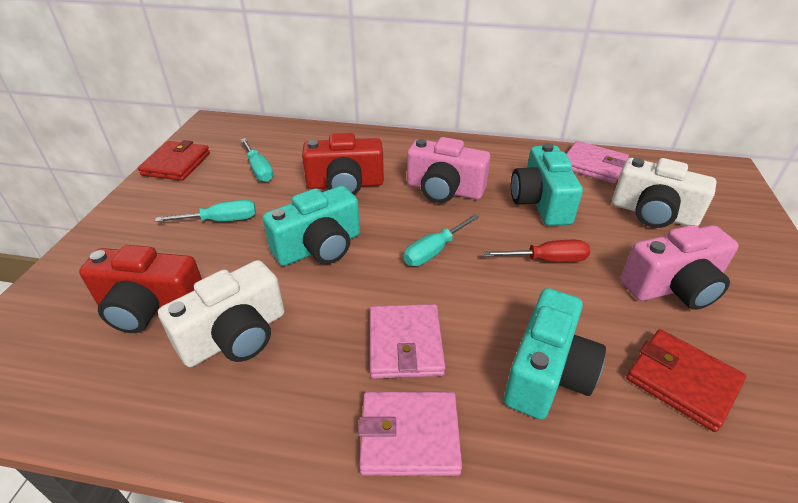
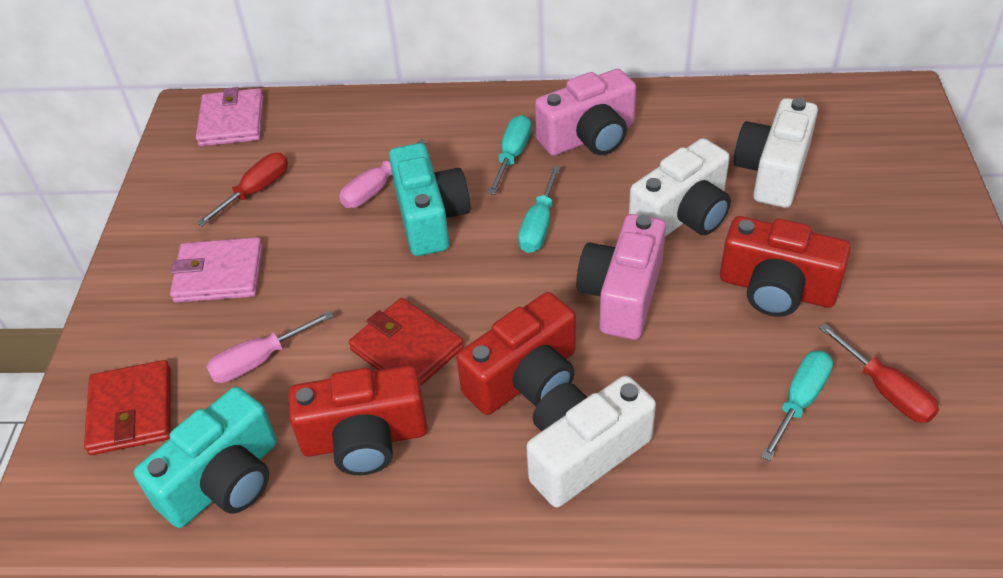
pink screwdriver: none = 0 -> [206,311,334,383] [339,139,427,208] = 2
pink wallet: [358,392,462,476] [370,304,445,379] [566,141,629,183] = 3 -> [170,237,263,303] [196,87,264,146] = 2
red camera: [79,245,202,333] [302,133,384,195] = 2 -> [288,365,428,475] [457,292,576,415] [720,216,851,317] = 3
red screwdriver: [484,240,591,262] = 1 -> [197,153,288,226] [819,323,939,423] = 2
turquoise camera: [263,186,360,266] [504,288,606,420] [511,143,583,226] = 3 -> [134,387,277,528] [389,143,470,256] = 2
white camera: [158,260,285,367] [612,158,717,228] = 2 -> [527,376,656,507] [629,138,731,237] [734,98,818,208] = 3

